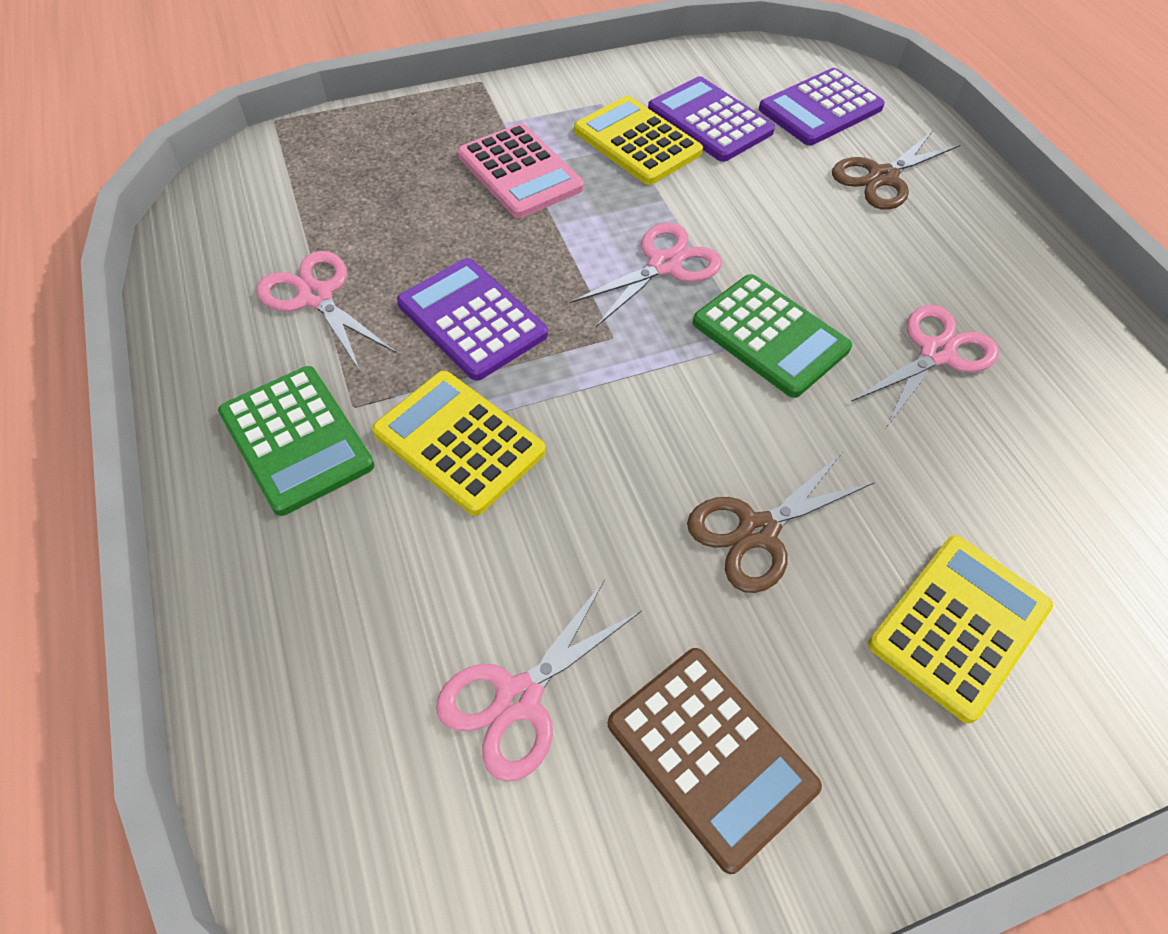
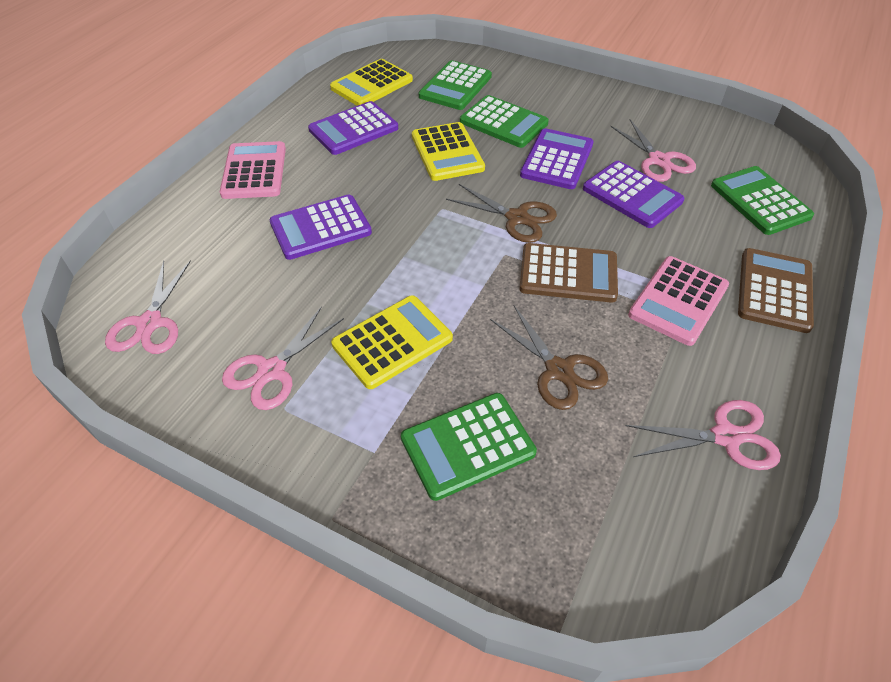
brown calculator: [608,648,822,874] = 1 -> [519,243,618,302] [738,248,814,333] = 2
green calculator: [218,366,374,516] [693,274,852,398] = 2 -> [401,393,537,501] [419,60,492,110] [460,95,549,148] [711,166,814,235] = 4
pink calculator: [457,123,584,218] = 1 -> [220,141,286,199] [628,256,729,346] = 2
purple calculator: [397,258,548,381] [648,76,775,162] [759,68,885,146] = 3 -> [269,194,372,260] [308,101,398,155] [520,128,594,189] [583,161,685,228] = 4

